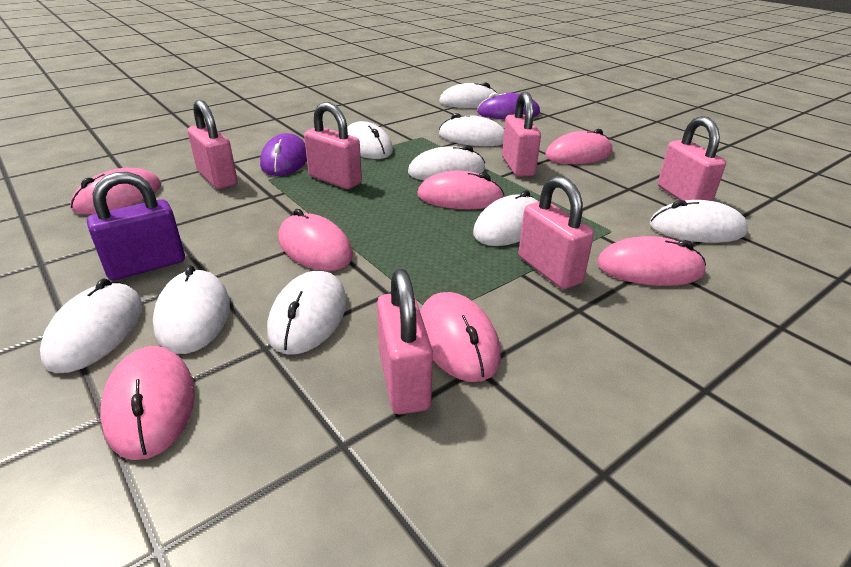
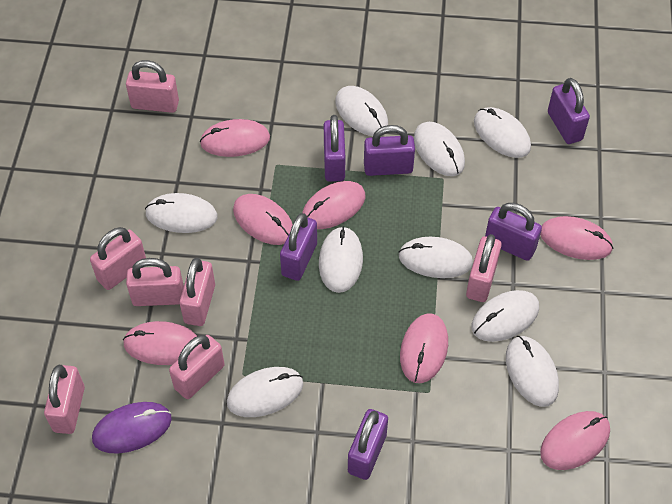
pink padlock: [188,100,238,189] [304,102,362,189] [377,269,433,415] [502,92,541,177] [518,176,594,289] [658,116,726,201] = 6 -> [44,365,85,434] [90,227,146,290] [126,60,179,113] [126,258,184,306] [169,335,224,399] [179,258,215,326] [466,234,502,302] = 7
purple mouse: [260,133,307,176] [477,92,540,119] = 2 -> [92,402,172,454] = 1
purple padlock: [87,172,185,280] = 1 -> [280,213,317,281] [324,115,345,182] [348,409,388,480] [364,125,415,176] [485,203,542,261] [548,78,590,144] = 6

